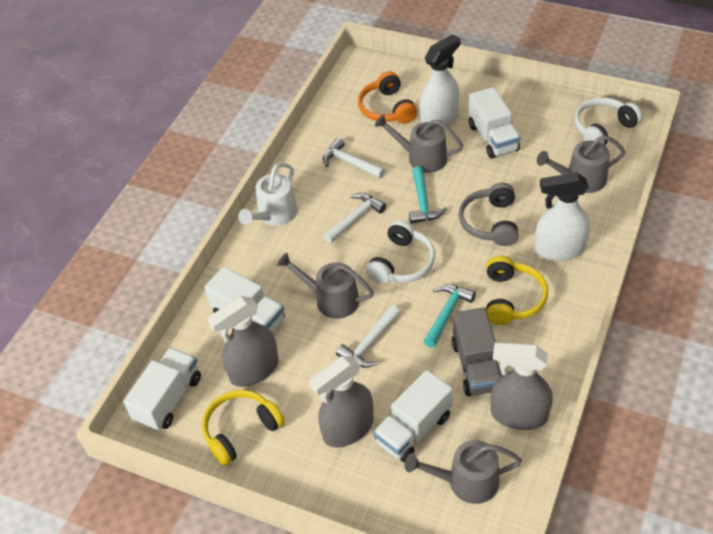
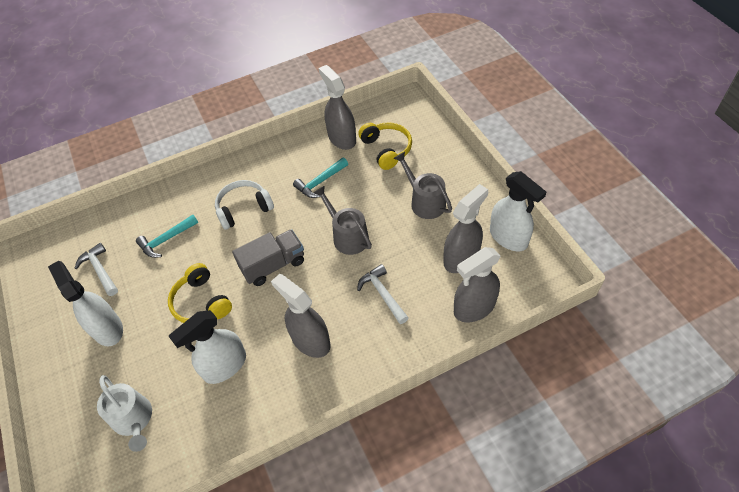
grey headphones: [459,183,519,246] = 1 -> none = 0
grey spray bottle: [207,296,279,387] [309,356,373,448] [491,342,553,430] = 3 -> [271,274,330,358] [319,65,356,150] [444,184,488,273] [454,247,501,322] = 4
grey watering can: [277,253,374,319] [375,114,463,173] [405,440,522,504] [537,135,625,193] = 4 -> [314,186,372,255] [394,152,452,219] = 2
orange headphones: [358,71,417,124] = 1 -> none = 0
white hammer: [323,138,385,178] [323,193,386,243] [336,305,400,368] = 3 -> [75,243,118,296] [357,264,409,324] = 2
white headphones: [366,220,435,284] [574,97,642,145] = 2 -> [215,180,274,230] = 1
white spray bottle: [419,34,460,126] [535,172,590,261] = 2 -> [48,261,123,347] [168,310,246,384] [490,171,546,251] = 3
white truck: [123,347,201,431] [204,267,285,332] [373,370,453,463] [468,87,521,159] = 4 -> none = 0

